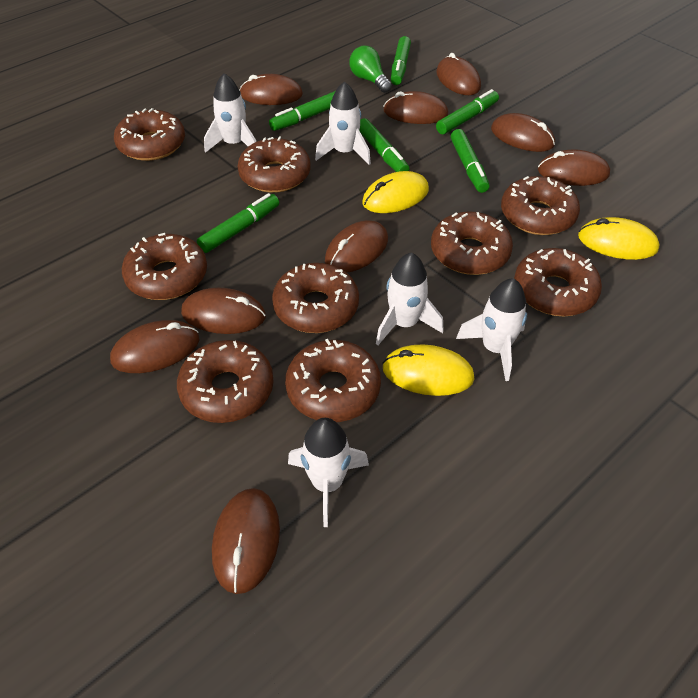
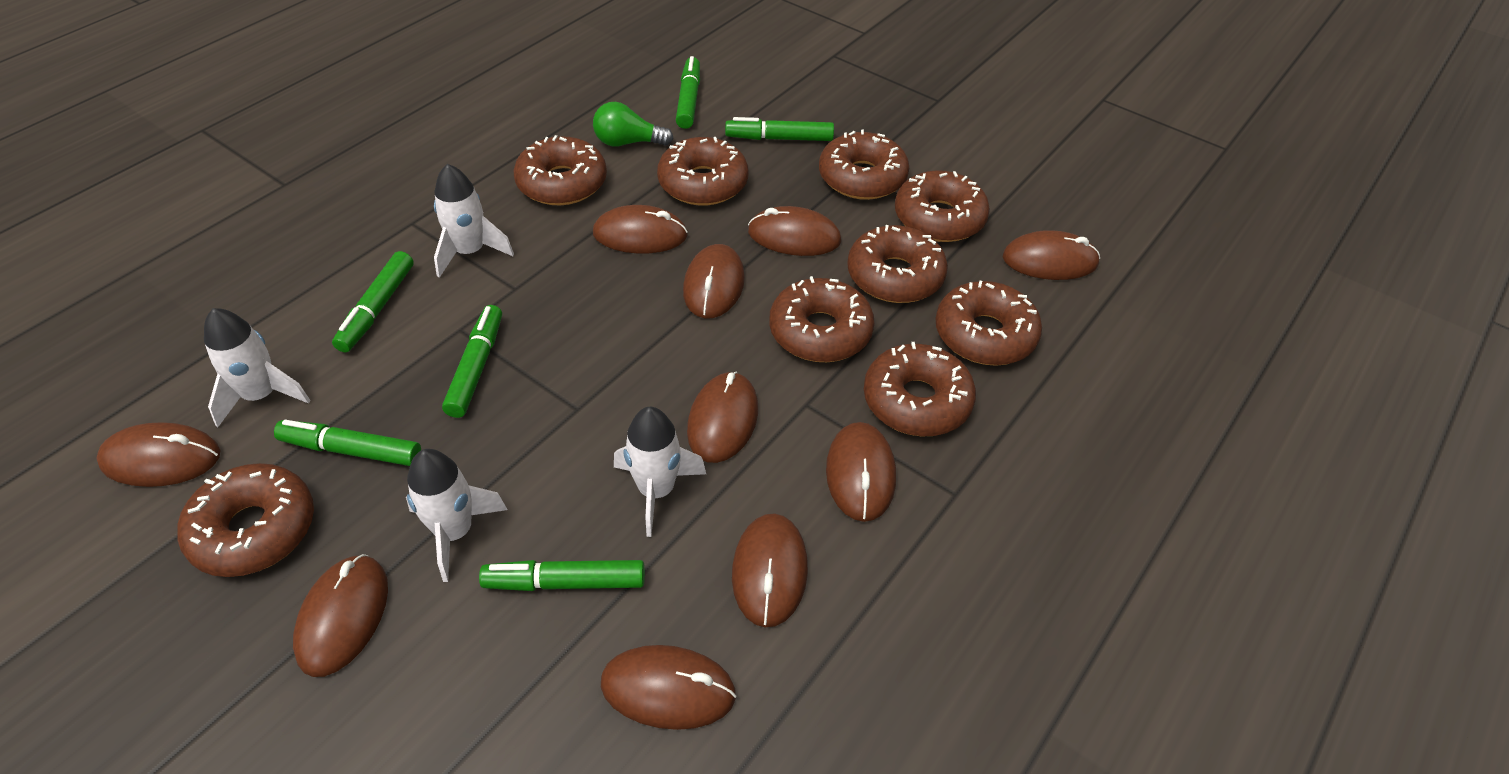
brown mouse: [110,320,199,373] [181,288,266,334] [212,488,280,594] [239,74,303,105] [325,220,388,272] [384,91,448,124] [436,53,481,95] [491,113,555,152] [538,150,610,186] = 9 -> [96,422,221,487] [293,554,388,677] [593,205,688,253] [601,645,736,730] [683,244,745,318] [687,372,758,463] [732,513,808,627] [748,206,841,256] [826,422,896,522] [1003,230,1100,280] = 10
white rocket: [204,73,256,153] [288,418,369,527] [315,81,371,165] [376,252,444,345] [456,278,527,381] = 5 -> [204,308,310,427] [406,449,508,582] [434,164,514,278] [614,407,706,537] = 4
yellow mouse: [362,171,429,213] [382,345,475,396] [578,217,660,260] = 3 -> none = 0

